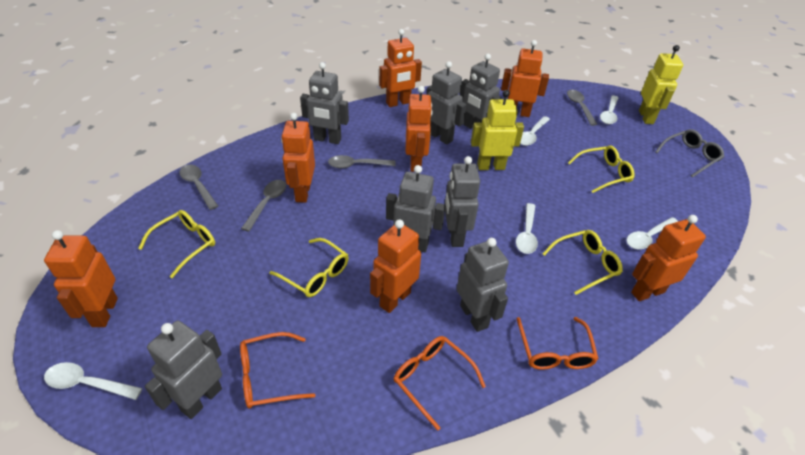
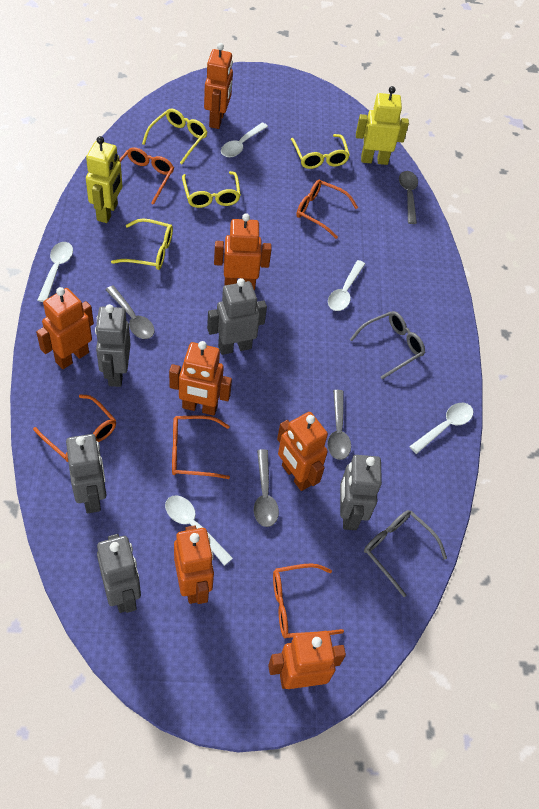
grey glasses: [655,129,724,178] = 1 -> [350,311,425,379] [364,510,447,597] = 2
grey robot: [145,320,222,419] [300,62,349,144] [386,165,446,252] [427,61,467,144] [445,156,480,247] [457,238,509,332] [460,54,501,129] = 7 -> [66,434,106,513] [95,304,131,387] [97,534,141,613] [207,278,267,355] [340,455,382,530] = 5
orange glasses: [240,332,316,409] [394,336,486,431] [517,317,598,370] = 3 -> [33,394,116,462] [120,147,174,205] [172,415,230,479] [273,563,344,639] [296,180,358,239] = 5

